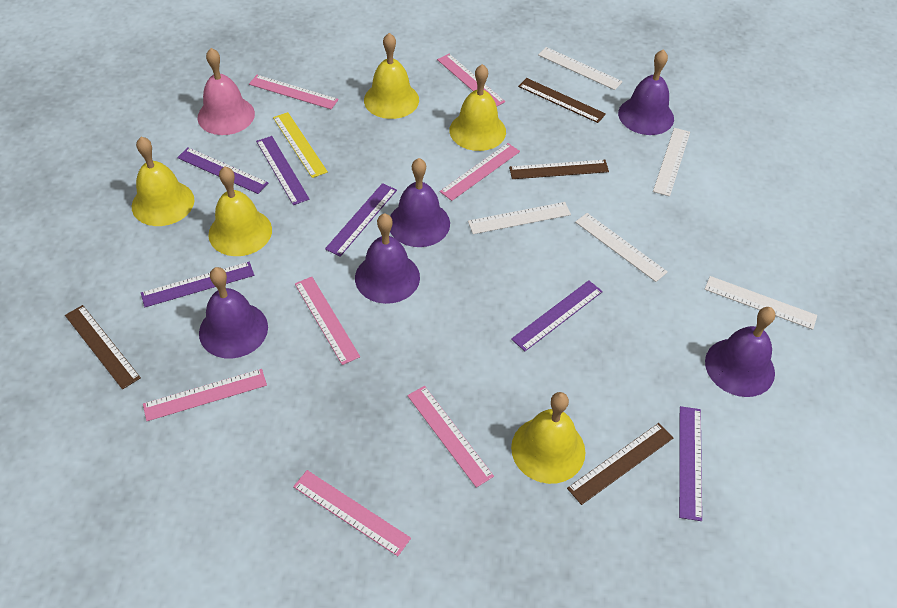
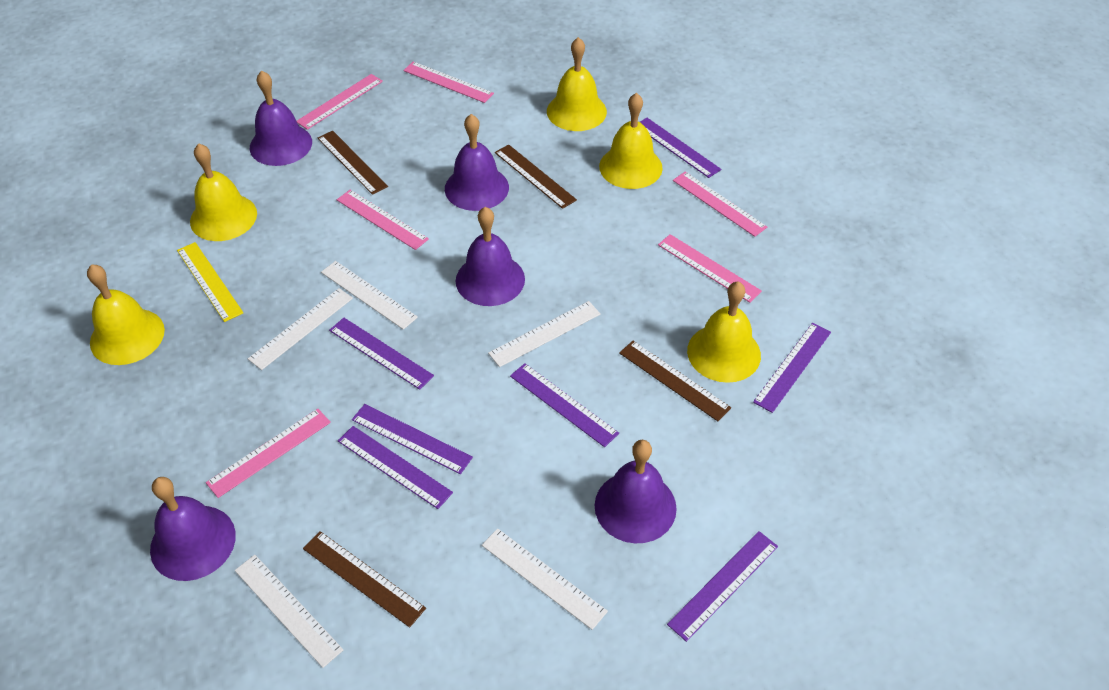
pink bell: [197,48,255,135] = 1 -> none = 0
pink ruler: [143,369,267,421] [249,75,339,109] [293,470,411,556] [295,277,360,365] [407,386,494,488] [437,54,505,107] [440,143,520,201] = 7 -> [206,409,331,498] [297,74,383,130] [337,190,429,250] [403,61,494,103] [658,234,762,303] [673,172,767,237] = 6
purple ruler: [141,262,254,307] [177,147,268,194] [256,136,310,205] [325,183,397,257] [511,280,603,351] [679,406,702,521] = 6 -> [329,318,434,390] [338,426,453,509] [352,404,473,474] [510,363,619,447] [640,118,721,178] [667,531,778,642] [753,323,831,413] = 7

